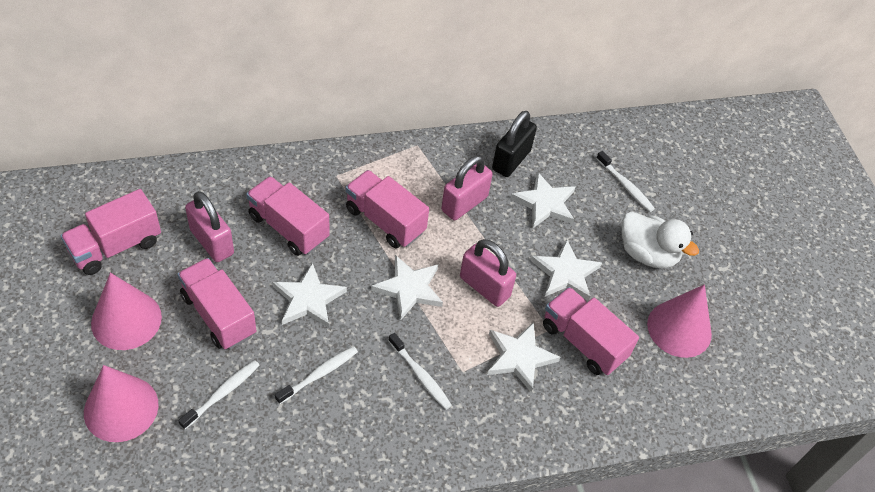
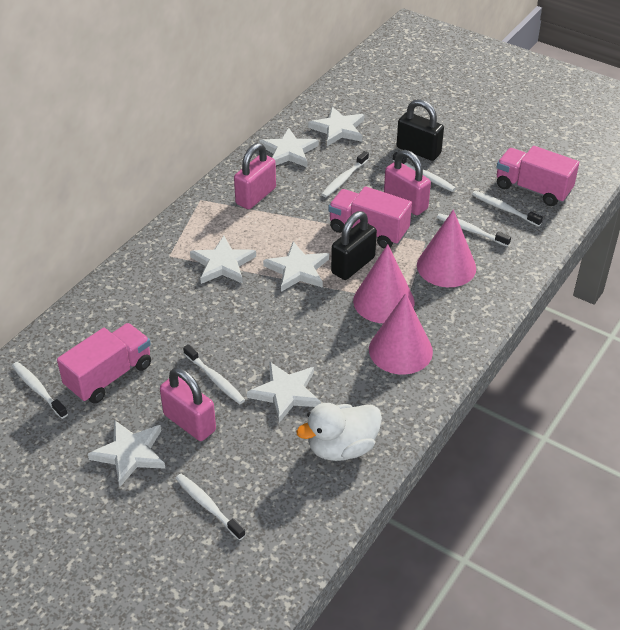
black padlock: [492,111,537,177] = 1 -> [331,211,377,280] [397,99,444,161] = 2
pink truck: [60,189,161,275] [178,258,257,349] [246,176,330,256] [345,170,429,248] [543,287,639,375] = 5 -> [57,323,151,404] [328,186,412,249] [496,146,579,206] = 3
white star: [273,262,347,328] [371,255,443,321] [487,322,561,392] [510,171,575,229] [531,239,602,301] = 5 -> [88,420,165,487] [190,236,256,284] [247,361,321,423] [259,128,318,168] [263,242,329,292] [308,107,364,146] = 6
white toothbrush: [178,360,260,429] [275,346,358,404] [389,333,452,410] [596,151,655,212] = 4 -> [12,362,68,419] [175,474,245,540] [183,344,245,404] [321,151,369,197] [393,152,456,192] [437,213,511,247] [472,191,543,227] = 7

